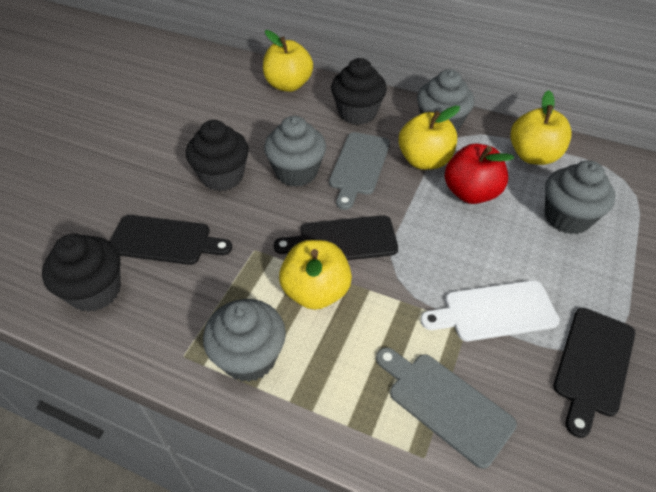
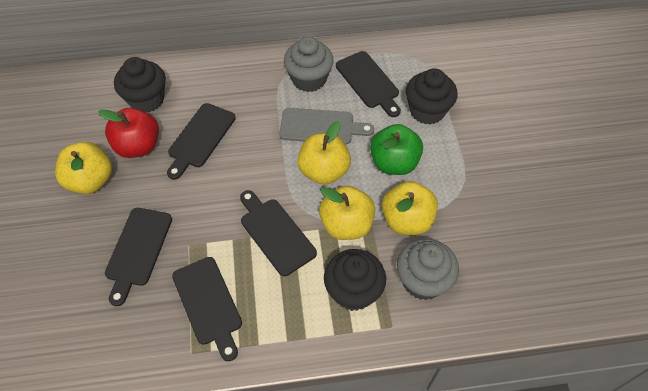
black cutting board: [109,215,232,265] [274,215,398,260] [554,308,635,438] = 3 -> [105,208,172,306] [167,103,236,180] [172,257,242,361] [240,190,317,276] [336,51,401,117] = 5
green apple: none = 0 -> [370,124,423,175] = 1
grey cupcake: [203,299,286,382] [264,116,326,187] [417,69,474,132] [545,160,615,235] = 4 -> [284,36,334,92] [397,239,459,300] = 2
grey cutting board: [329,132,390,210] [376,347,517,469] = 2 -> [279,108,374,145] = 1
white cutting board: [420,280,560,341] = 1 -> none = 0

